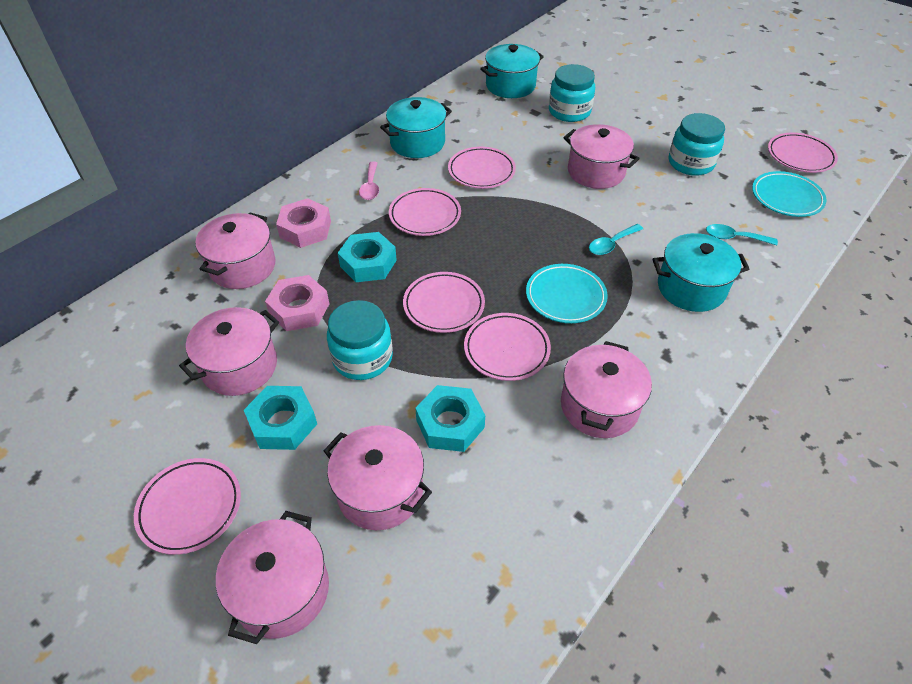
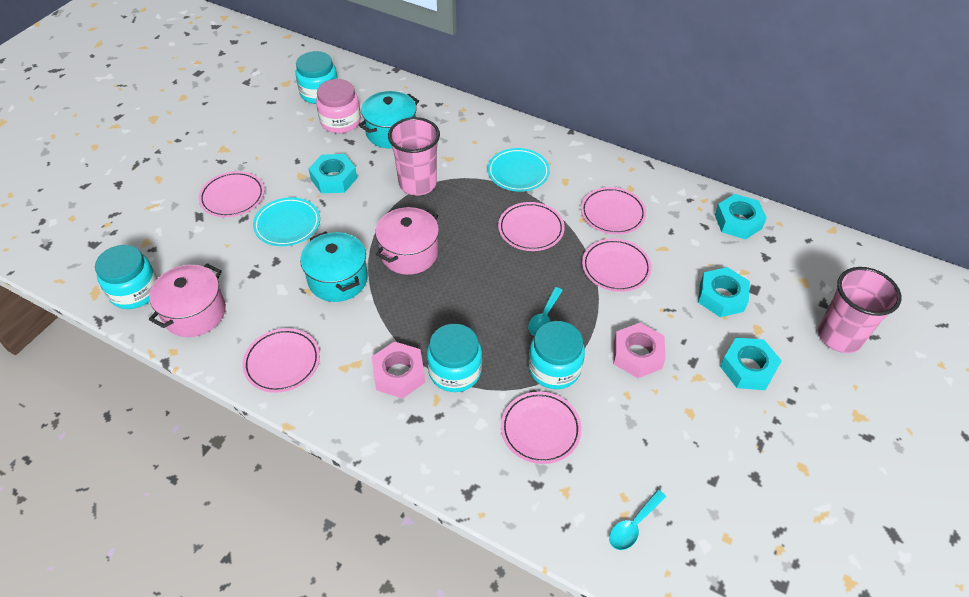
pink cup: none = 0 -> [388,117,440,196] [818,267,901,353] = 2
pink jar: none = 0 -> [316,79,361,133] = 1
pink pot: [179,307,279,396] [195,213,276,289] [216,511,329,644] [324,425,432,530] [561,341,652,438] [563,124,640,189] = 6 -> [149,263,226,337] [375,207,439,275] = 2
pink spoon: [359,161,379,200] = 1 -> none = 0
turquoise jar: [327,300,393,380] [549,64,595,122] [669,113,725,176] = 3 -> [95,245,158,309] [295,51,338,104] [427,324,482,392] [528,321,585,389] = 4
turquoise nut: [244,386,317,450] [338,232,397,282] [415,385,485,452] = 3 -> [309,154,357,193] [698,267,750,317] [715,194,767,239] [720,337,782,390] = 4
turquoise pot: [380,97,452,158] [480,44,544,98] [653,233,749,312] = 3 -> [300,231,368,302] [358,91,419,149] = 2

